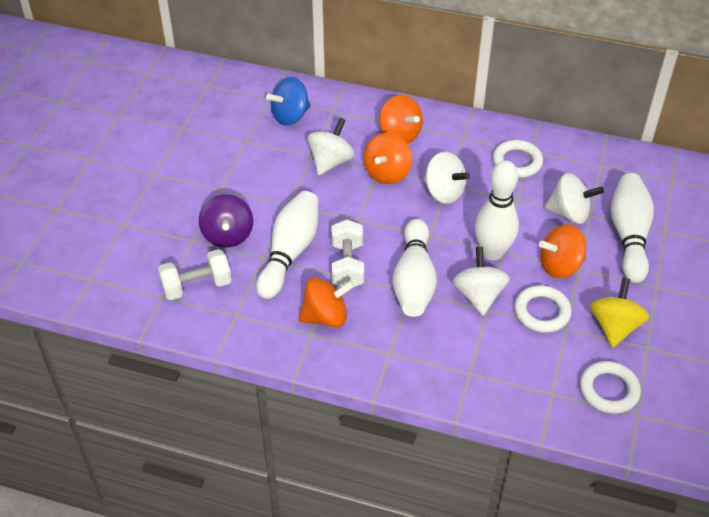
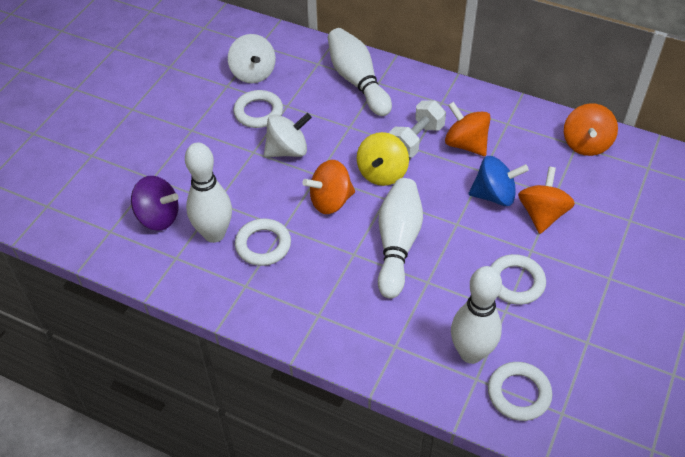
white dumbbell: [158,249,232,300] [331,219,364,287] = 2 -> [389,101,446,157] = 1
white ring: [493,140,543,178] [514,285,572,333] [580,361,641,414] = 3 -> [233,90,283,128] [235,218,291,266] [488,362,552,421] [490,254,546,305] = 4
white spinning top: [308,118,355,175] [424,152,470,204] [453,247,510,316] [544,173,604,224] = 4 -> [228,34,276,83] [264,113,312,157] = 2

